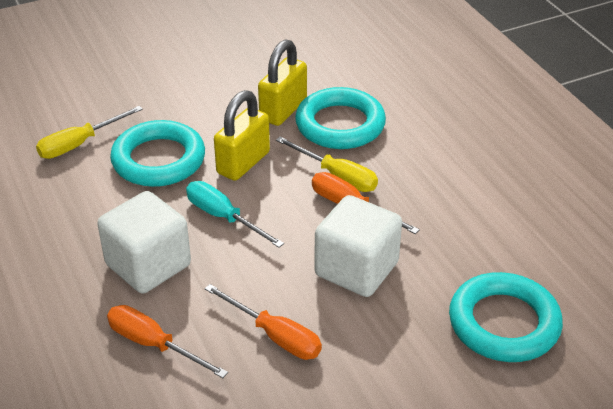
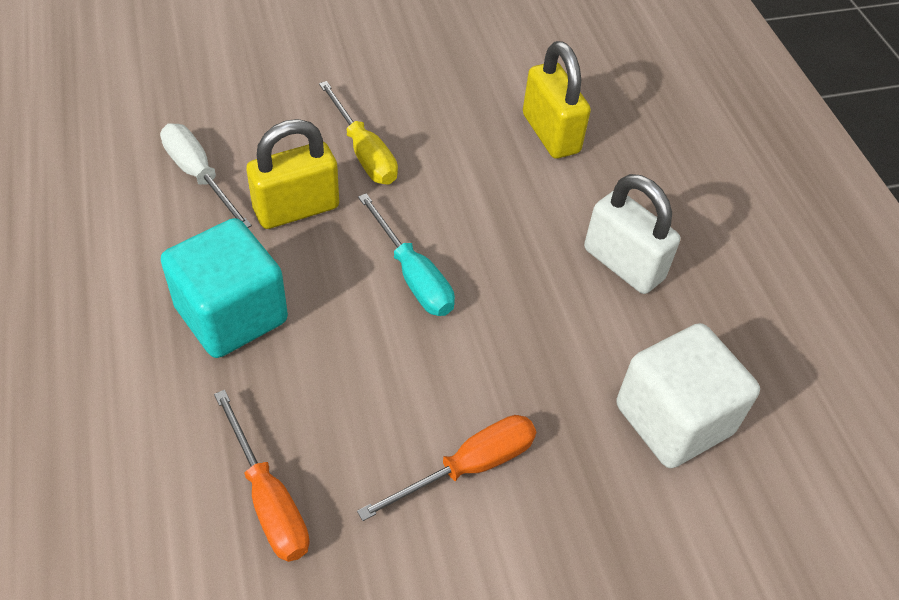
orange screwdriver: [107,305,228,378] [205,284,322,360] [312,172,420,234] = 3 -> [214,390,310,562] [357,415,536,521] = 2
turquoise cube: none = 0 -> [161,218,288,358] = 1
turquoise ring: [110,120,205,187] [295,87,386,149] [449,272,563,362] = 3 -> none = 0
white cube: [97,191,191,294] [314,195,402,297] = 2 -> [616,323,760,468] = 1
white padlock: none = 0 -> [584,174,680,294] = 1
white screwdriver: none = 0 -> [160,123,252,228] = 1
yellow screwdriver: [36,106,143,159] [276,137,378,192] = 2 -> [319,81,398,185] = 1

